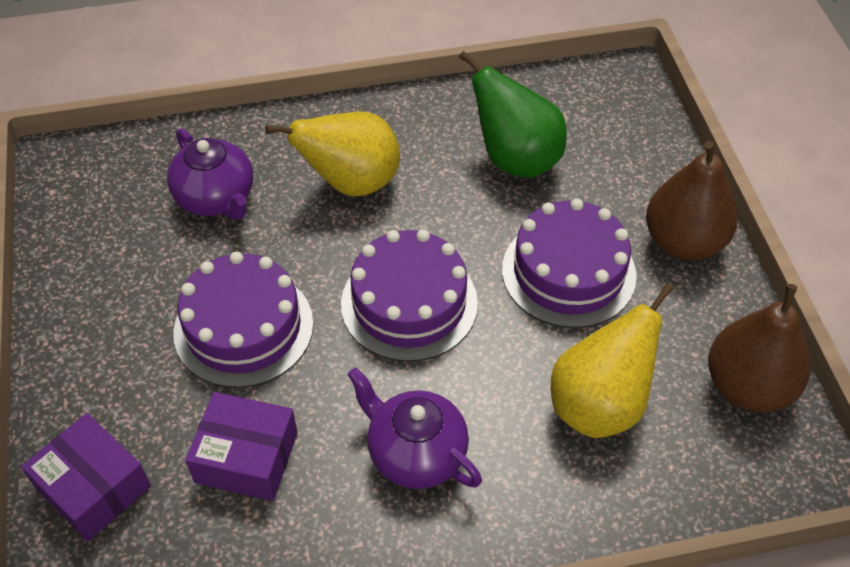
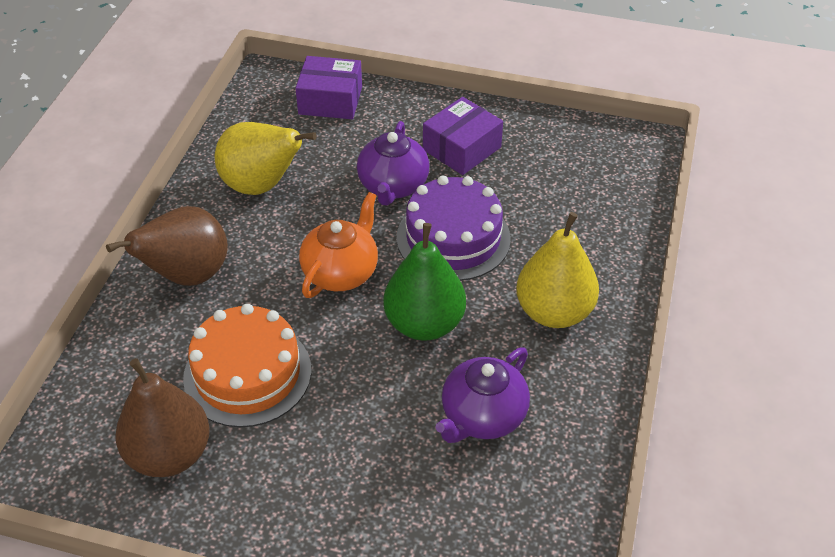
orange cake: none = 0 -> [183,303,311,427] = 1
orange teapot: none = 0 -> [299,192,378,298] = 1
purple cake: [173,252,313,388] [341,230,478,362] [502,198,637,328] = 3 -> [397,176,511,281] = 1

